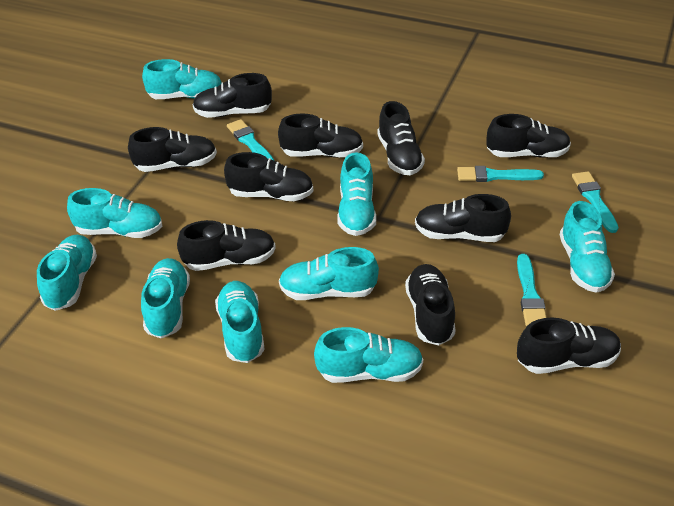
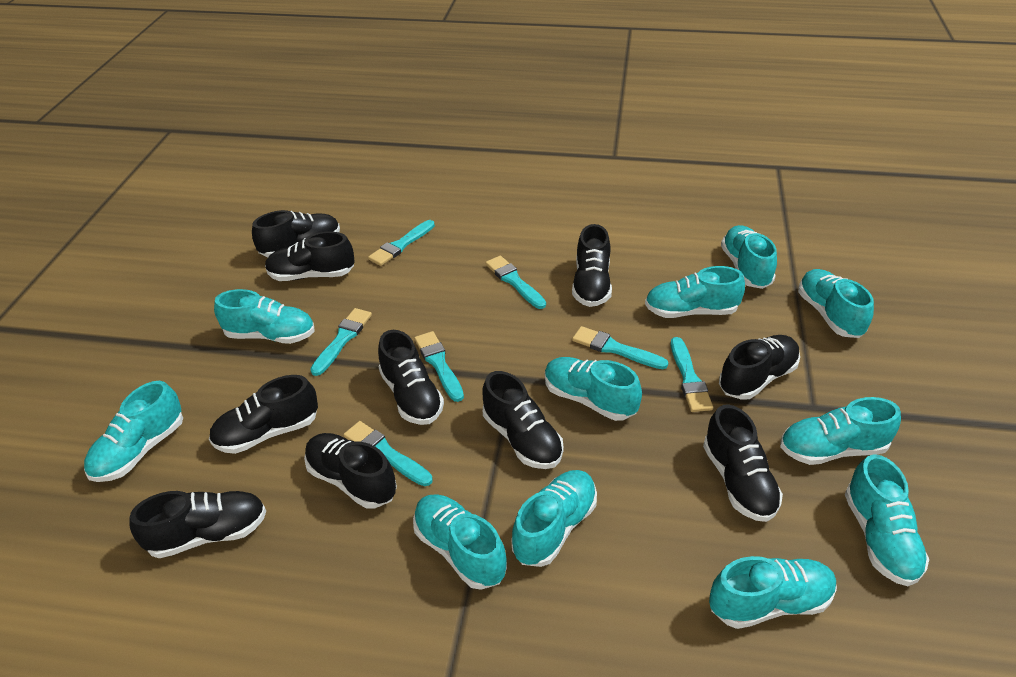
turquoise brush: [227,119,274,160] [457,166,544,182] [517,254,547,327] [572,171,618,233] = 4 -> [310,308,372,376] [344,421,433,486] [368,220,435,266] [414,331,464,402] [485,256,546,309] [572,326,668,369] [671,337,713,412] = 7
turquoise shoe: [37,235,97,311] [67,188,162,238] [141,258,190,338] [142,59,222,99] [215,281,265,363] [279,247,379,300] [314,327,423,383] [338,152,376,236] [559,201,615,293] = 9 -> [84,381,183,482] [214,289,314,344] [413,494,507,590] [511,470,597,567] [545,357,642,421] [645,266,745,318] [709,556,837,629] [721,225,777,289] [780,397,901,465] [798,269,874,338] [845,454,929,586] = 11

